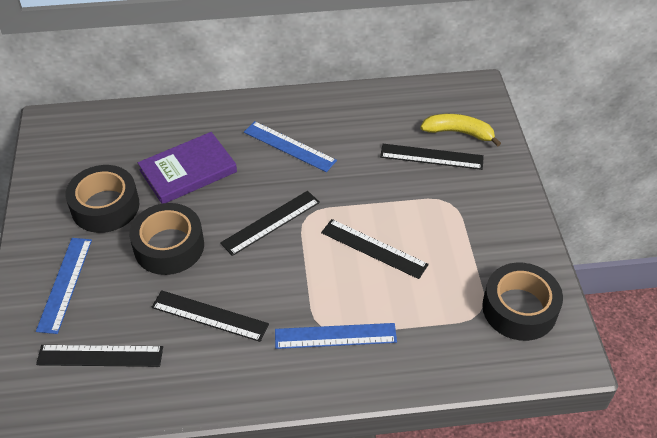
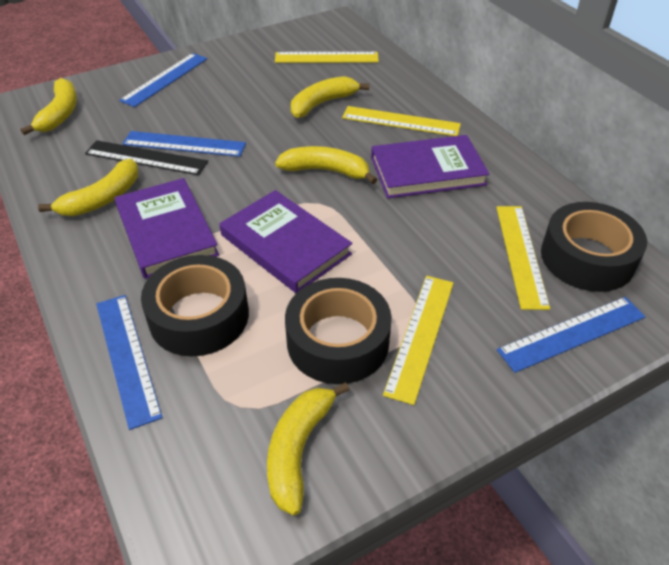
black ruler: [36,345,163,367] [152,290,269,342] [220,191,320,256] [321,219,429,279] [380,144,484,170] = 5 -> [85,140,208,175] = 1
blue ruler: [36,238,92,334] [244,121,337,172] [275,323,397,349] = 3 -> [96,295,163,430] [119,53,207,107] [122,131,246,157] [497,297,646,373] = 4
purple book: [138,132,237,204] = 1 -> [115,178,219,279] [220,190,352,293] [371,135,490,198] = 3
yellow banana: [420,114,501,147] = 1 -> [21,78,77,135] [38,159,138,216] [267,382,350,516] [275,146,377,184] [291,76,370,118] = 5
yellow ruler: none = 0 -> [275,52,379,63] [342,106,461,136] [383,276,454,405] [496,206,550,310] = 4

